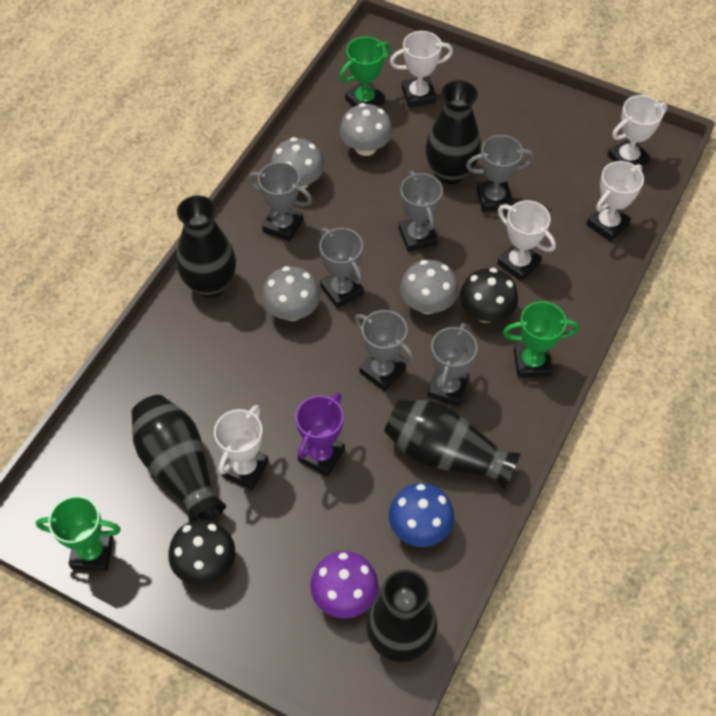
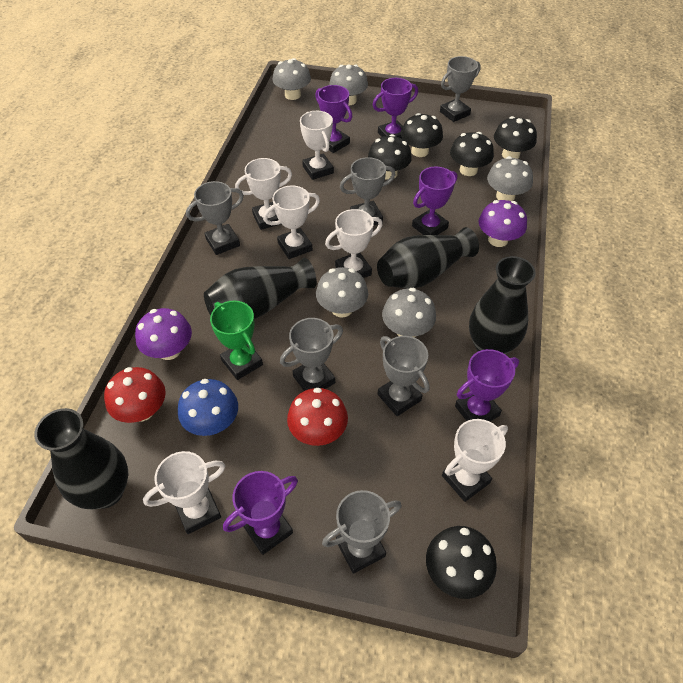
black mushroom: [168,519,235,585] [460,268,518,323] = 2 -> [368,134,412,180] [401,113,443,157] [426,526,497,599] [450,132,494,176] [494,116,537,159] = 5
black vase: [132,395,226,522] [176,195,236,298] [366,569,437,663] [384,400,521,489] [425,80,481,184] = 5 -> [34,408,128,509] [204,258,317,319] [377,227,479,288] [469,256,536,354] = 4
green trophy: [36,496,121,571] [340,36,391,107] [503,301,579,378] = 3 -> [210,300,263,380] = 1
grey mushroom: [262,266,320,321] [270,137,324,189] [339,103,393,156] [400,260,458,314] = 4 -> [273,58,311,100] [316,267,368,317] [329,64,368,105] [382,288,436,337] [487,156,533,201] = 5
purple mushroom: [310,551,378,619] = 1 -> [135,308,192,360] [478,200,527,247] = 2
purple trophy: [296,393,345,476] = 1 -> [223,471,298,555] [315,85,352,153] [373,78,418,138] [412,166,457,235] [455,349,519,421] = 5
red mushroom: none = 0 -> [104,367,166,423] [287,388,348,446] = 2
white trophy: [214,405,269,490] [390,31,453,108] [497,201,556,281] [587,161,644,242] [607,95,667,166] = 5 -> [143,451,225,534] [235,158,292,230] [263,185,320,259] [300,111,334,180] [325,209,383,278] [442,419,508,502] = 6

